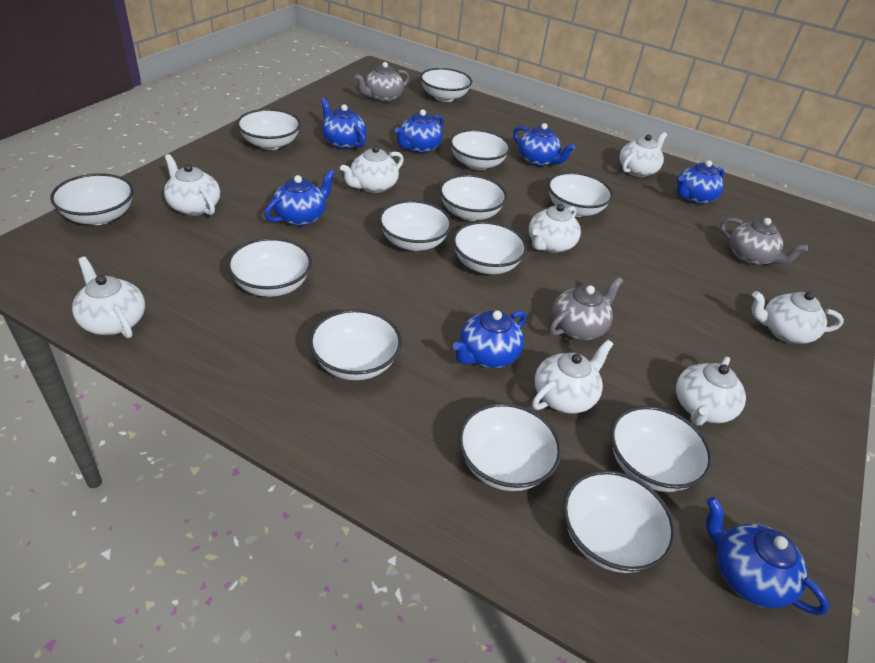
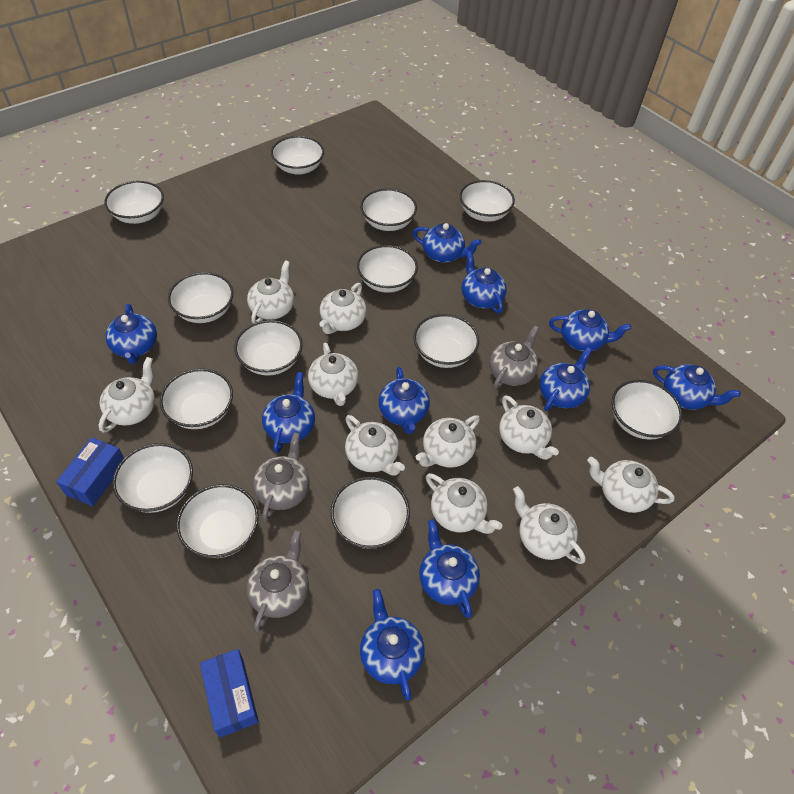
blue box: none = 0 -> [56,437,124,507] [200,649,259,738] = 2
blue teapot: [265,170,335,226] [321,98,367,149] [395,109,444,153] [453,310,526,368] [513,123,575,167] [677,160,724,204] [706,497,830,615] = 7 -> [105,304,157,364] [262,372,315,453] [360,589,424,701] [379,367,430,434] [413,223,482,263] [419,519,480,618] [462,251,507,313] [540,347,592,411] [549,309,631,351] [653,365,741,410] = 10
white teapot: [72,257,145,338] [164,154,220,216] [340,146,404,193] [529,204,581,253] [532,340,613,414] [620,132,667,177] [676,357,746,426] [752,291,844,344] = 8 -> [98,357,155,433] [247,260,294,324] [308,342,358,406] [319,283,366,334] [345,415,405,476] [416,415,480,468] [426,473,502,534] [499,395,559,460] [513,486,586,564] [587,457,675,513] = 10

